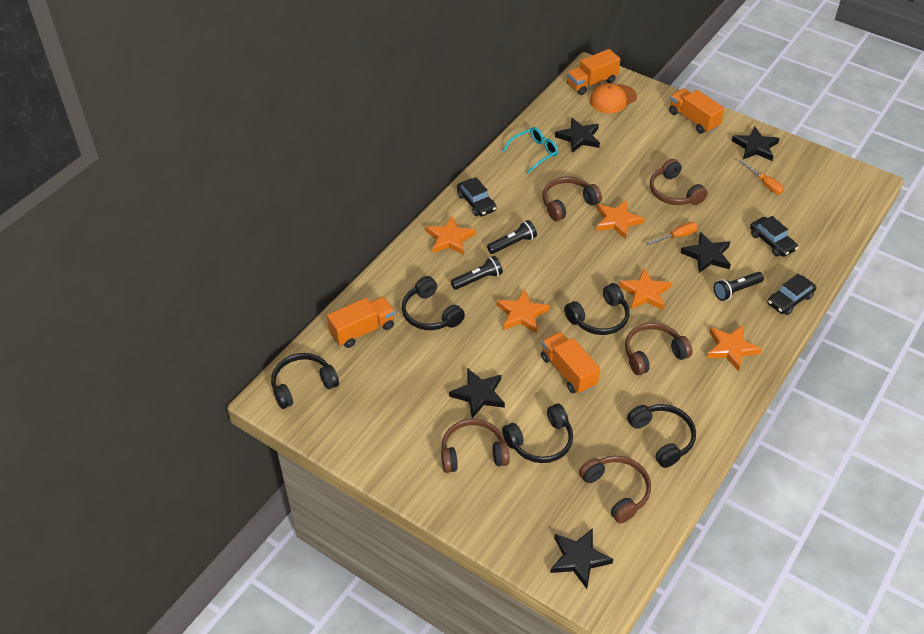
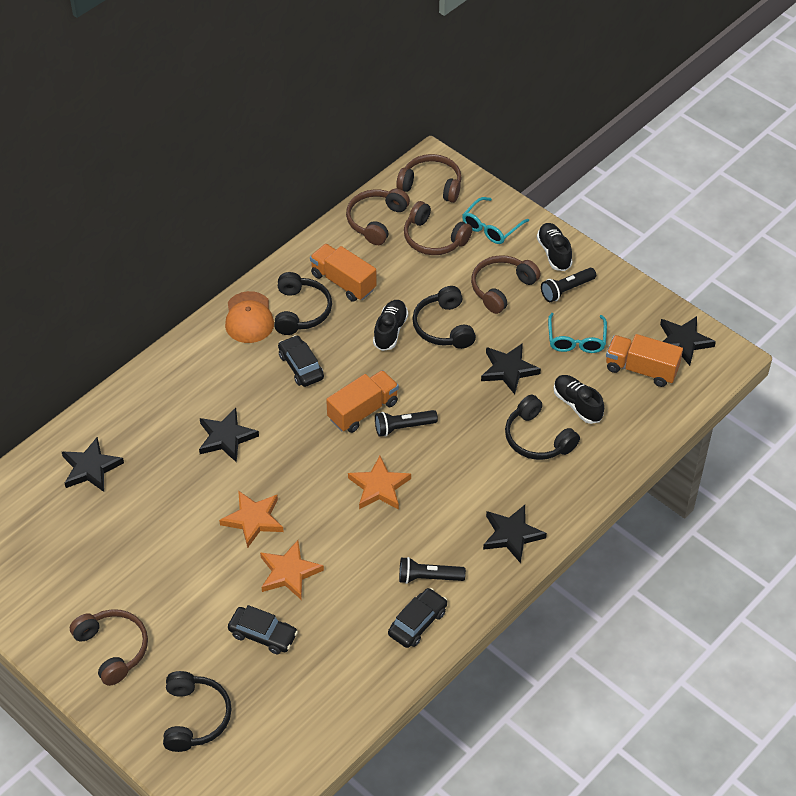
black headphones: [271,353,339,409] [402,276,465,330] [502,404,573,463] [564,283,630,335] [627,404,696,468] = 5 -> [163,671,232,752] [274,272,332,335] [412,286,476,349] [505,395,580,460] = 4
black shoe: none = 0 -> [373,300,408,351] [537,223,573,271] [554,375,604,424] = 3
orange screwdriver: [646,222,698,246] [740,160,784,194] = 2 -> none = 0
orange star: [426,216,476,255] [497,289,550,333] [596,200,645,240] [619,268,672,310] [707,325,762,372] = 5 -> [219,490,284,548] [260,540,324,600] [348,456,411,509] = 3
orange truck: [327,297,395,348] [541,332,600,394] [567,49,620,95] [669,88,725,134] = 4 -> [310,244,377,302] [326,370,399,433] [606,334,683,387] = 3
turquoise glasses: [502,127,558,173] = 1 -> [462,197,529,244] [548,313,607,353] = 2

